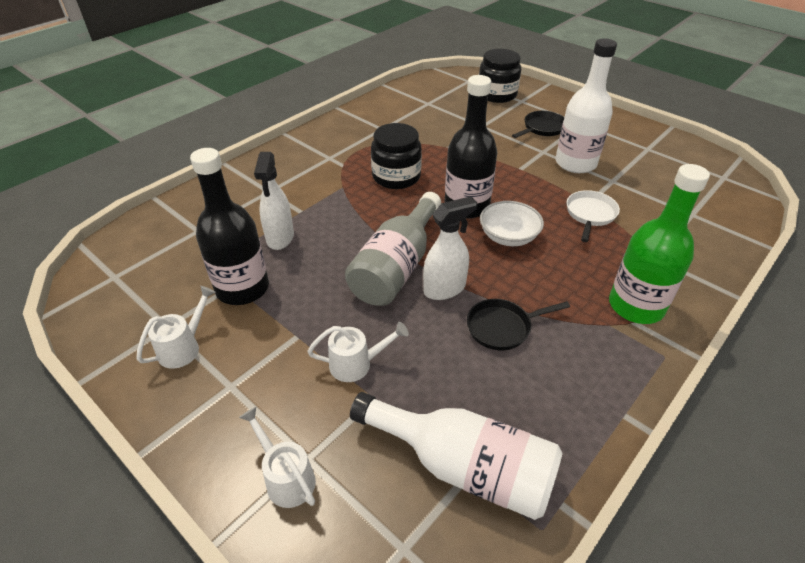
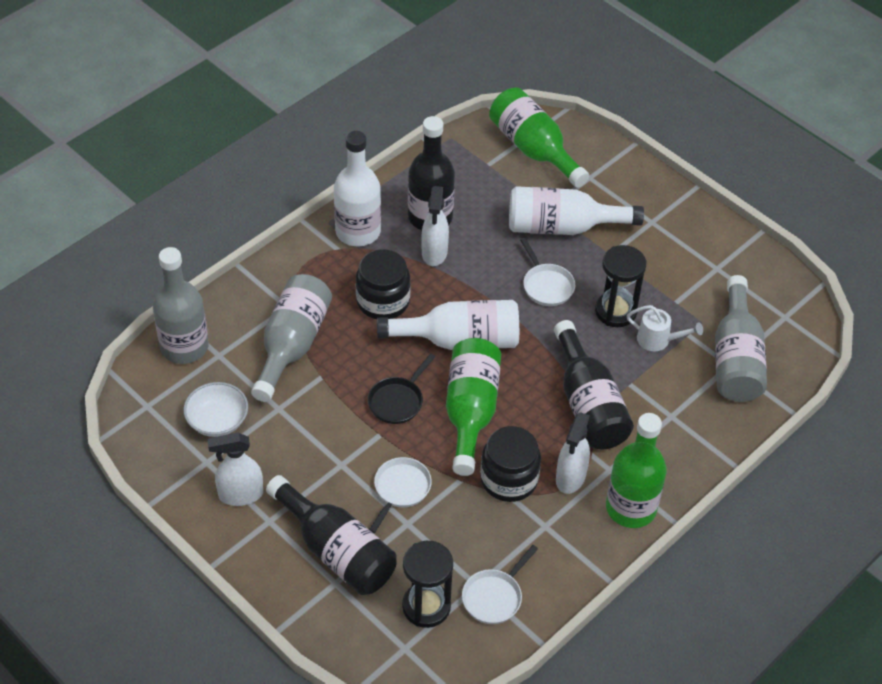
black bottle: [190,148,269,305] [444,75,497,218] = 2 -> [266,475,397,595] [408,116,455,230] [554,320,634,449] = 3
black hourglass: none = 0 -> [402,541,453,628] [595,245,646,327] = 2
black pan: [467,299,570,350] [512,111,564,138] = 2 -> [368,353,435,424] = 1
green bottle: [609,164,710,324] = 1 -> [446,338,501,476] [489,87,589,188] [606,413,667,528] = 3
grey bottle: [345,192,441,306] = 1 -> [153,247,209,364] [251,274,332,402] [715,275,767,402] = 3
white bottle: [350,392,563,520] [556,38,617,173] = 2 -> [334,131,381,246] [377,300,519,350] [509,186,644,235] = 3
white pan: [566,190,620,242] = 1 -> [369,457,432,533] [462,545,538,624] [520,238,575,306] = 3
white spray bottle: [254,152,294,250] [423,196,477,300] = 2 -> [208,433,263,506] [421,186,449,266] [556,412,590,494] = 3
white watering can: [136,286,216,369] [239,407,316,508] [307,322,409,382] = 3 -> [627,305,703,351] = 1

